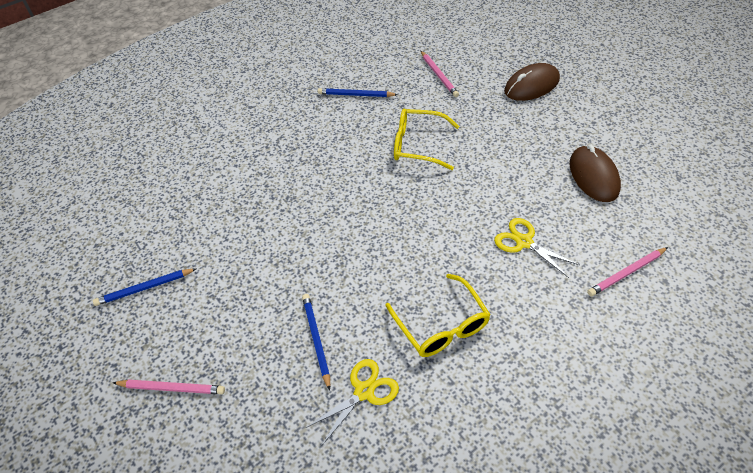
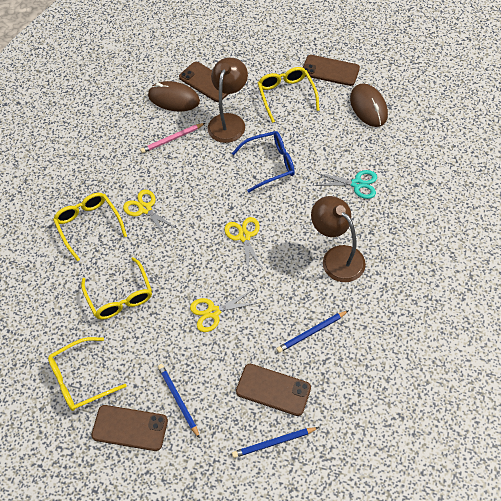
blue glasses: none = 0 -> [232,131,295,192] = 1
brown lamp: none = 0 -> [208,58,248,143] [311,196,366,282] = 2
brown phone: none = 0 -> [91,405,168,451] [179,62,228,102] [236,364,311,416] [303,55,360,86] = 4
pink pencil: [113,380,225,394] [421,51,459,97] [587,247,668,296] = 3 -> [140,123,205,153] = 1
turquoise scissors: none = 0 -> [314,170,377,199] = 1
yellow glasses: [385,274,491,357] [394,109,459,170] = 2 -> [48,337,127,411] [53,193,127,261] [81,257,152,320] [258,67,320,123] = 4
yellow scissors: [306,359,399,445] [494,218,579,278] = 2 -> [123,190,178,237] [190,289,257,332] [224,217,264,274] = 3

